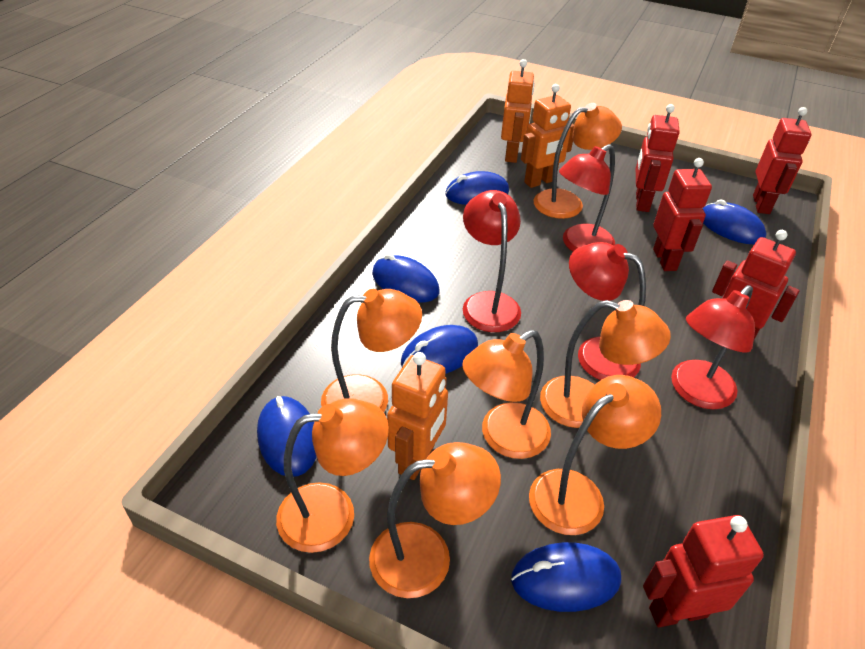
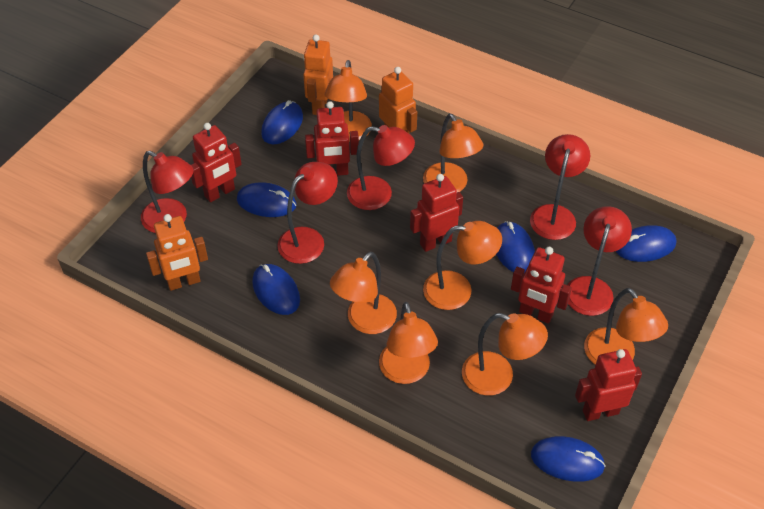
red lamp: [463,190,521,332] [559,144,615,251] [569,242,646,380] [671,285,755,409] = 4 -> [141,151,194,233] [277,162,338,264] [347,125,415,210] [530,134,590,240] [567,206,632,316] = 5

